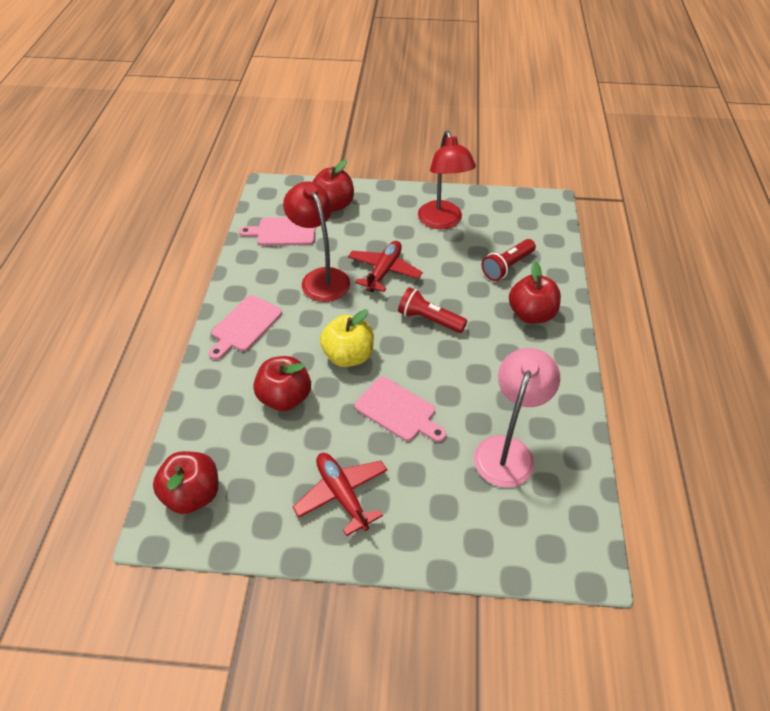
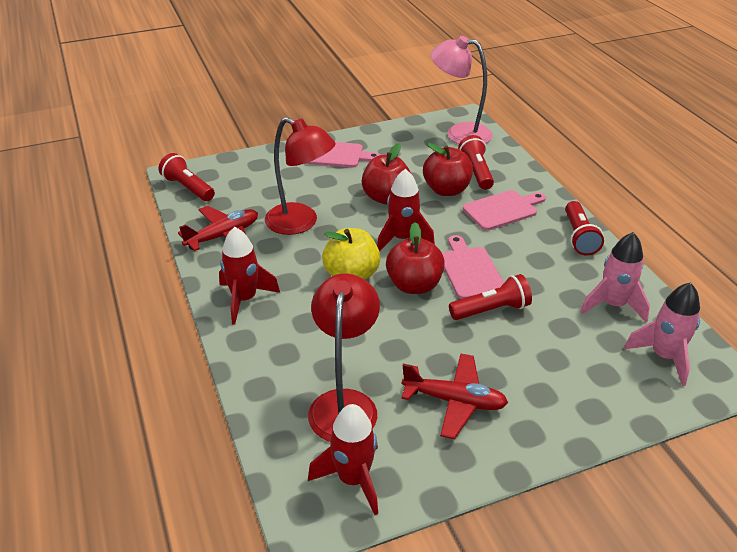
pink rocket: none = 0 -> [580,232,650,323] [624,282,700,386] = 2
red apple: [153,451,219,514] [253,356,311,411] [312,159,354,212] [509,261,561,324] = 4 -> [362,143,411,204] [386,222,445,294] [423,143,473,196] = 3
red flashlight: [398,287,467,333] [482,239,536,281] = 2 -> [158,153,215,201] [449,274,532,320] [458,135,494,190] [565,201,604,256] = 4
red rocket: none = 0 -> [219,227,280,325] [308,404,378,515] [377,169,435,252] = 3

